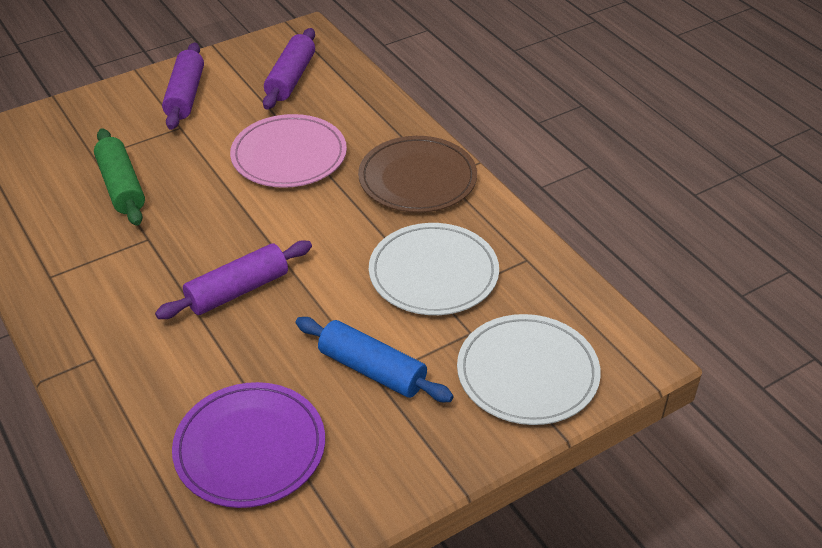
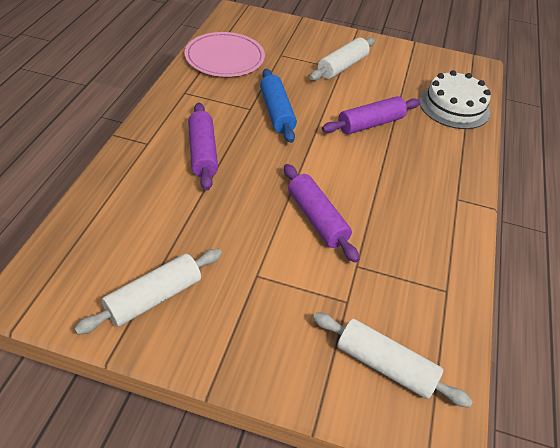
brown plate: [358,136,477,213] = 1 -> none = 0
green rolling pin: [94,128,145,226] = 1 -> none = 0
purple plate: [172,382,325,508] = 1 -> none = 0
white cake: none = 0 -> [419,70,491,129] = 1
white plate: [369,223,499,315] [457,314,601,425] = 2 -> none = 0
white rolling pin: none = 0 -> [74,249,222,335] [310,37,375,81] [313,312,473,408] = 3

